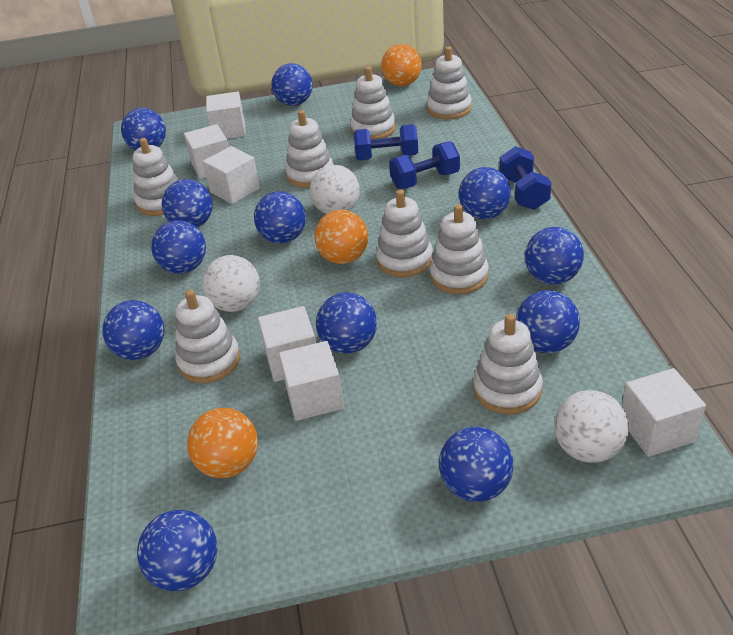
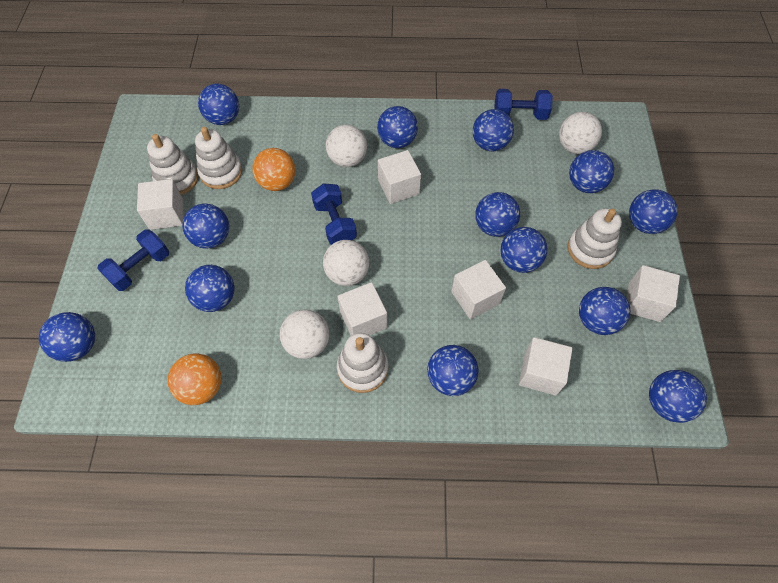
blue ball: [102,300,164,360] [121,108,166,150] [137,510,218,591] [151,220,206,274] [162,179,213,228] [254,191,306,244] [272,63,312,106] [316,292,377,354] [439,427,514,502] [459,167,511,219] [516,290,580,353] [525,227,584,285] = 12 -> [39,312,95,362] [182,204,229,249] [185,265,235,312] [198,84,239,125] [377,106,418,148] [427,345,479,396] [473,109,514,151] [475,192,520,237] [500,227,548,273] [569,150,614,193] [579,287,630,335] [629,189,678,234] [649,370,707,423] = 13
orange ball: [187,408,258,478] [314,210,368,264] [381,44,422,86] = 3 -> [168,354,222,405] [252,148,295,191] = 2
white ball: [202,255,260,312] [310,165,360,214] [554,390,629,463] = 3 -> [280,309,330,359] [323,240,369,286] [326,125,367,167] [559,112,602,154] = 4
white stacking toy: [133,138,178,216] [175,289,240,383] [285,110,334,188] [350,66,396,139] [376,190,433,277] [427,47,472,119] [430,204,489,294] [473,314,543,414] = 8 -> [147,134,199,195] [195,127,242,189] [337,333,388,393] [568,208,622,269] = 4

